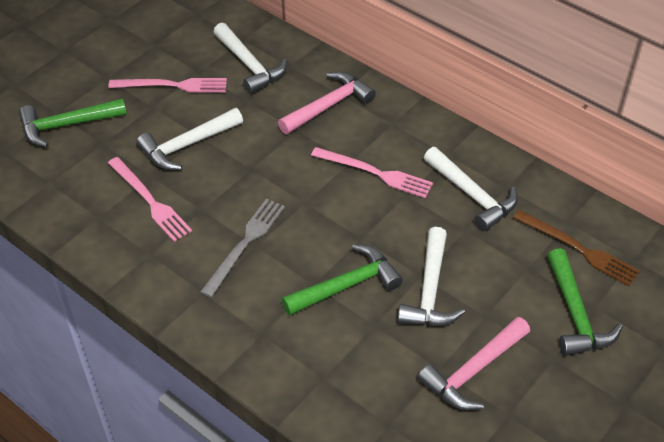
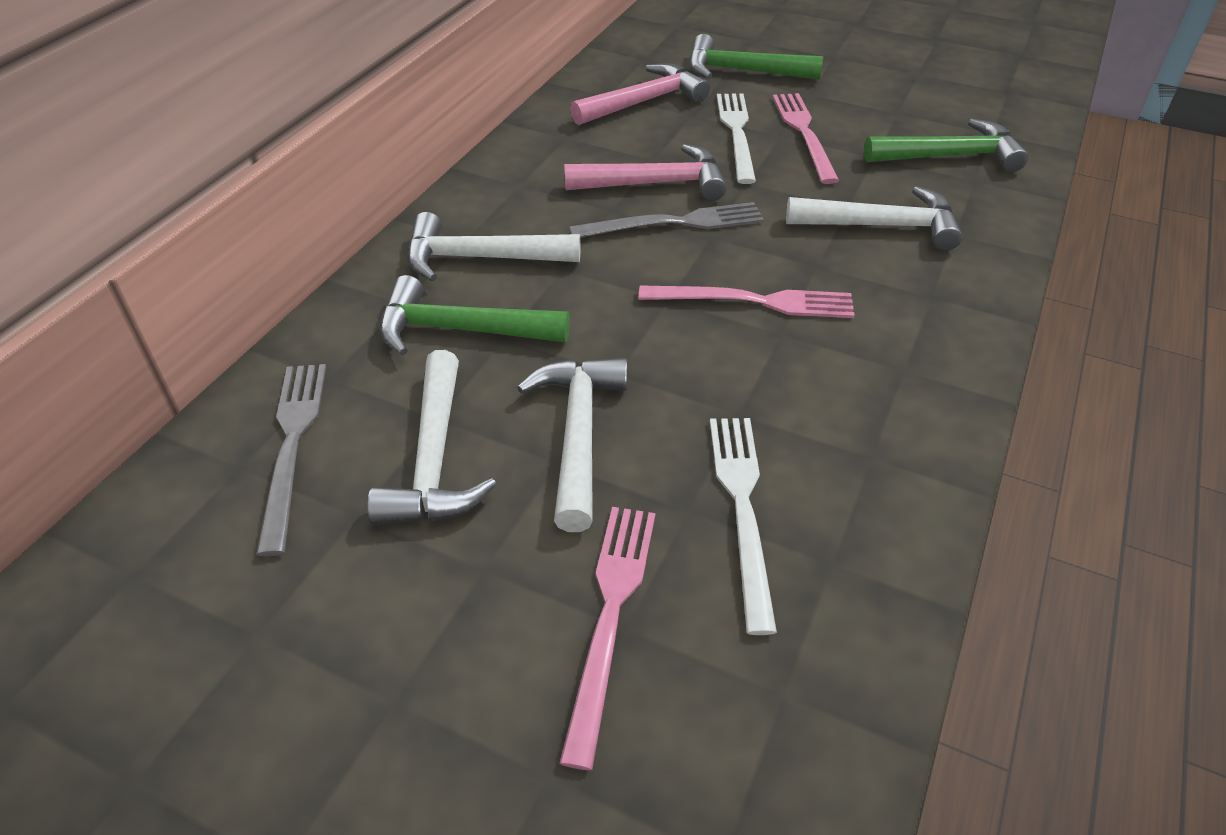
brown fork: [513,210,640,286] = 1 -> none = 0
grey fork: [200,199,285,297] = 1 -> [256,364,326,556] [569,202,764,238] = 2
white fork: none = 0 -> [710,418,777,635] [717,94,756,184] = 2

